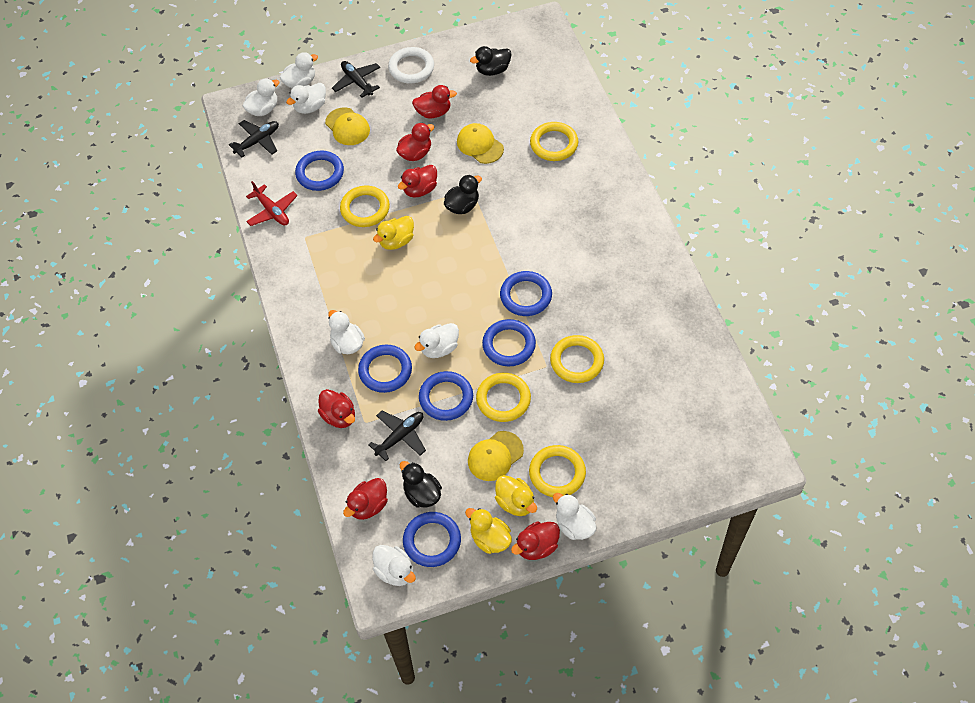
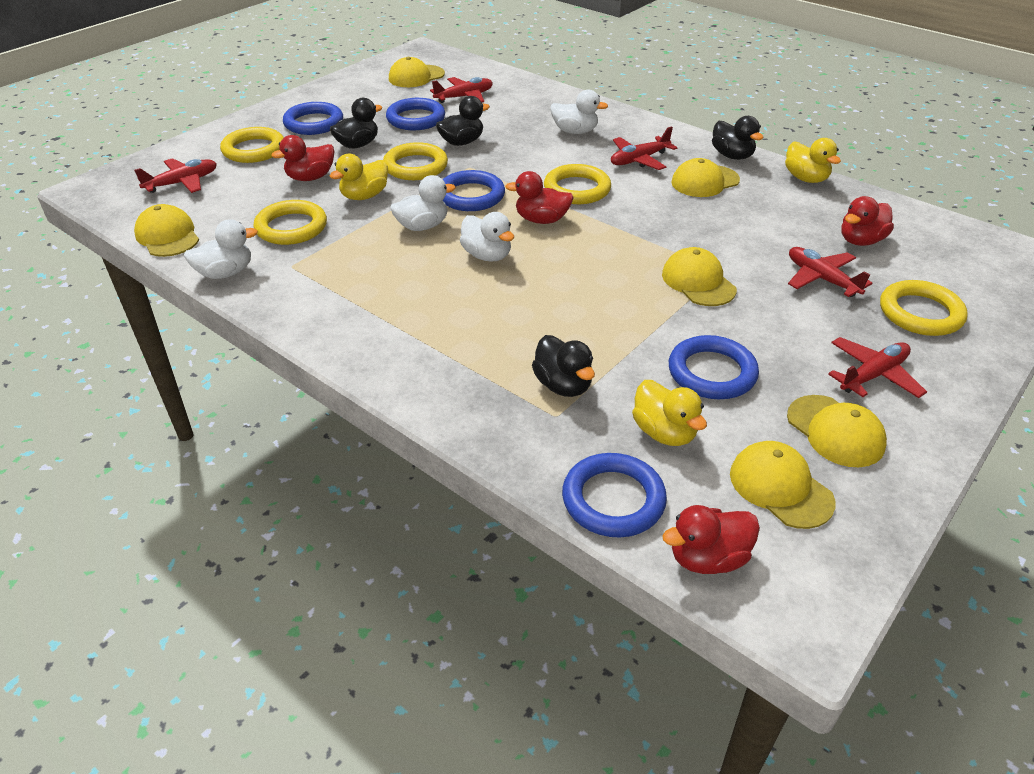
black duck: [400,461,442,508] [444,175,482,214] [470,46,511,76] = 3 -> [330,98,382,149] [436,96,490,146] [532,335,595,397] [712,116,764,160] = 4
black plane: [229,120,279,157] [332,61,380,98] [368,411,426,461] = 3 -> none = 0
blue ring: [295,151,344,191] [358,344,412,393] [403,512,461,567] [419,371,473,421] [482,319,536,366] [500,271,552,316] = 6 -> [283,102,343,135] [386,98,445,130] [442,170,505,211] [562,453,667,537] [669,335,759,399] = 5
red duck: [318,389,355,428] [343,478,388,520] [396,123,434,161] [398,165,437,197] [412,85,457,118] [511,521,560,560] = 6 -> [272,135,334,181] [505,171,574,224] [662,505,760,574] [841,196,894,246] = 4
red plane: [246,181,297,226] = 1 -> [134,158,217,193] [430,77,493,103] [611,126,677,170] [788,247,873,297] [828,337,927,398] = 5
white duck: [243,78,280,116] [280,52,318,88] [286,83,326,114] [328,310,365,354] [372,545,416,586] [414,323,459,358] [553,493,596,540] = 7 -> [184,219,258,279] [390,175,456,231] [460,212,514,262] [551,89,608,134] = 4
white ring: [388,47,434,84] = 1 -> none = 0
yellow cap: [325,108,370,145] [457,123,504,164] [468,431,524,481] = 3 -> [134,204,199,257] [389,57,445,87] [662,247,737,306] [672,158,740,197] [730,441,835,529] [787,395,887,467] = 6

